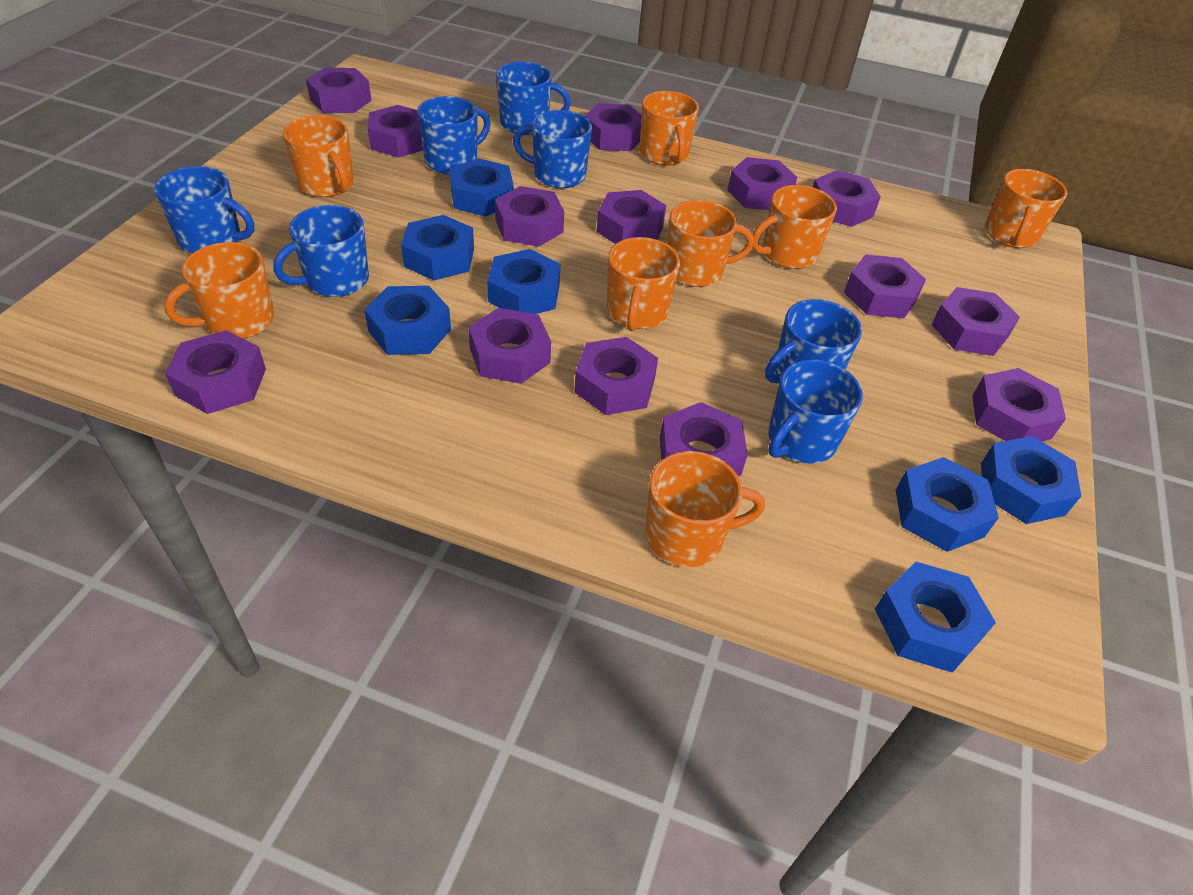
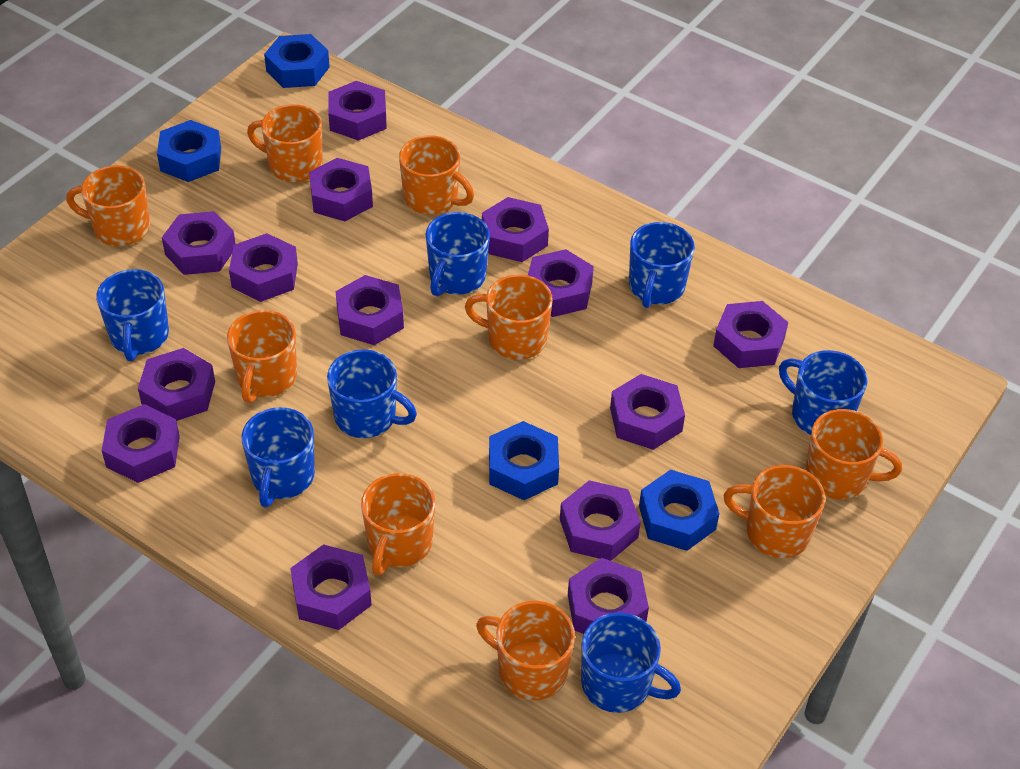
blue nut: [364,286,451,355] [401,215,474,281] [449,158,513,217] [487,249,560,314] [875,562,996,673] [896,457,999,552] [981,436,1081,524] = 7 -> [157,120,221,182] [264,34,330,88] [489,421,559,500] [639,470,720,551] = 4
orange mug: [164,242,274,339] [283,115,354,197] [607,237,680,331] [640,91,699,166] [645,451,765,567] [667,200,754,287] [753,185,837,269] [985,169,1067,248] = 8 -> [66,165,150,246] [227,310,297,403] [247,104,323,182] [361,473,435,576] [399,135,474,215] [465,275,553,360] [476,601,575,700] [723,465,825,558] [805,409,902,500] = 9

